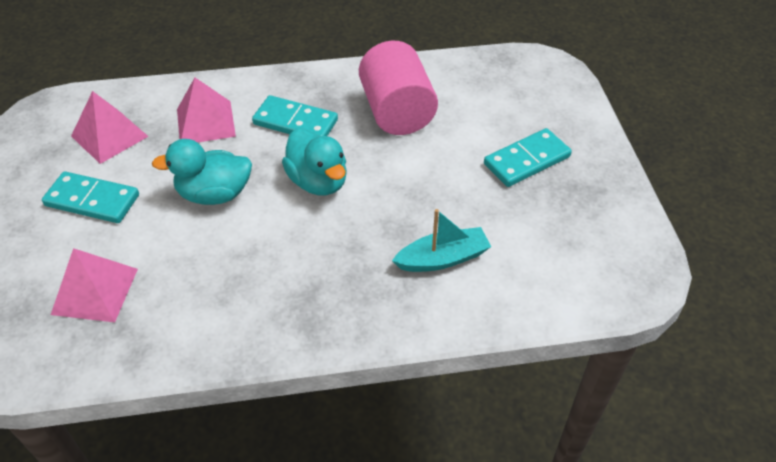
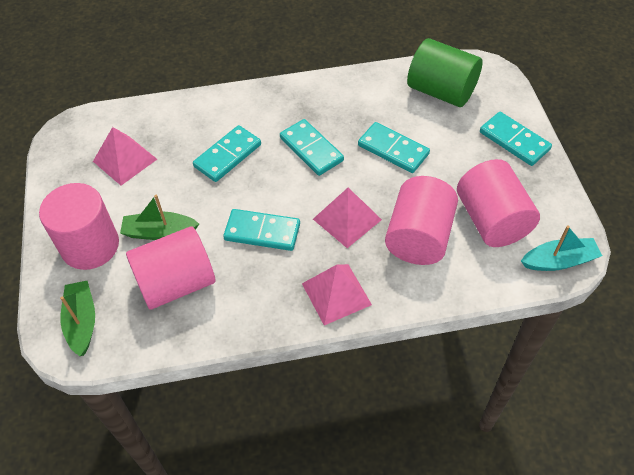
green boat: none = 0 -> [60,281,95,356] [120,195,199,240] = 2
green cylinder: none = 0 -> [407,38,483,107] = 1
pink cylinder: [359,41,438,135] = 1 -> [39,183,119,270] [126,226,216,310] [385,176,458,265] [457,159,540,247] = 4
turquoise domino: [42,171,139,223] [252,95,338,136] [484,128,572,187] = 3 -> [193,125,261,182] [223,209,300,251] [280,119,344,176] [358,122,430,173] [480,112,552,166] = 5
turquoise duck: [152,139,252,205] [282,128,347,196] = 2 -> none = 0

